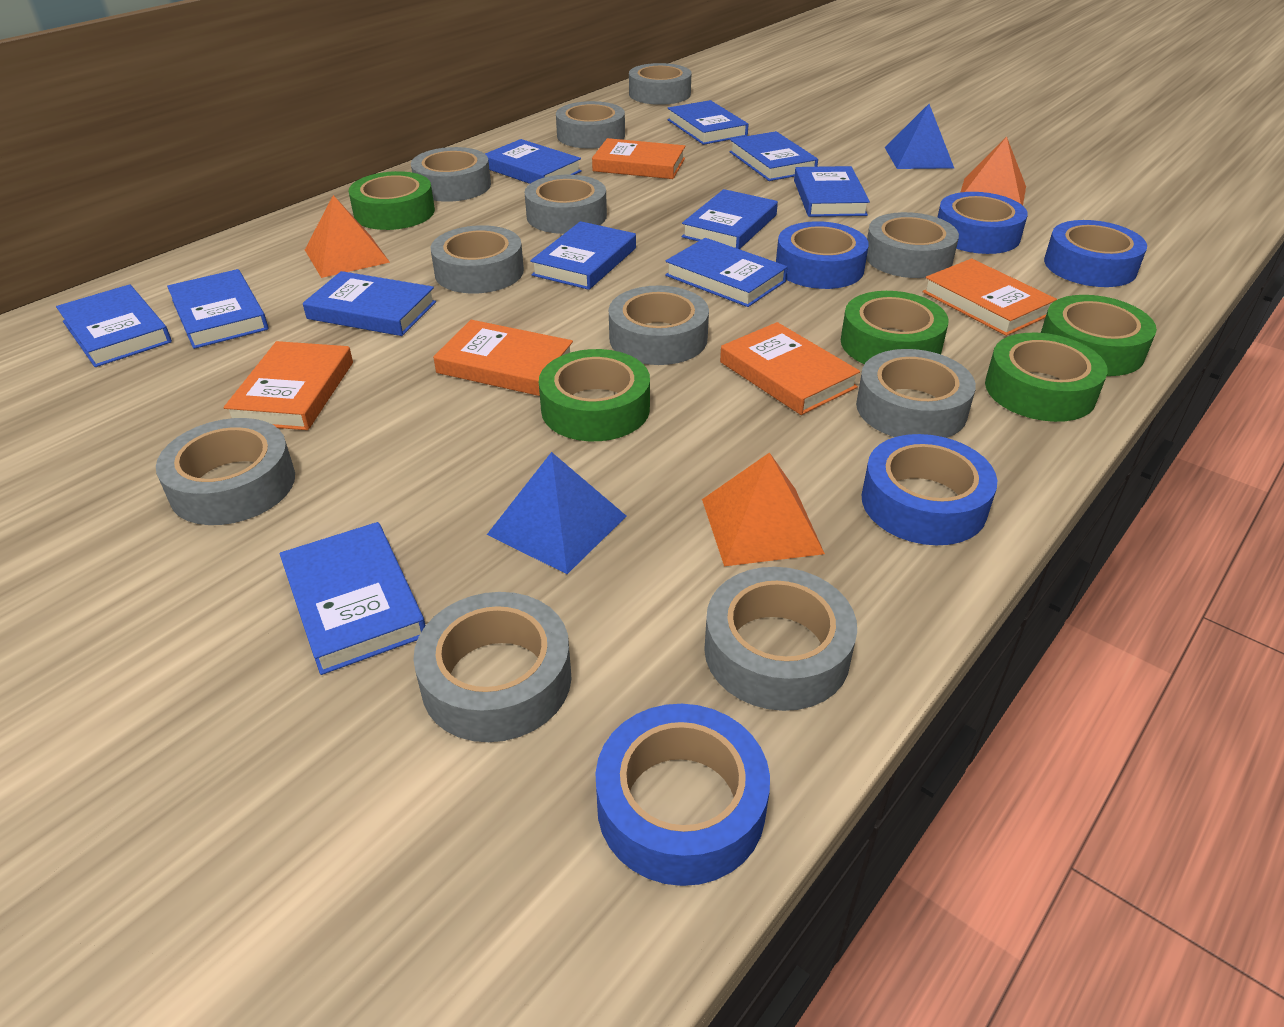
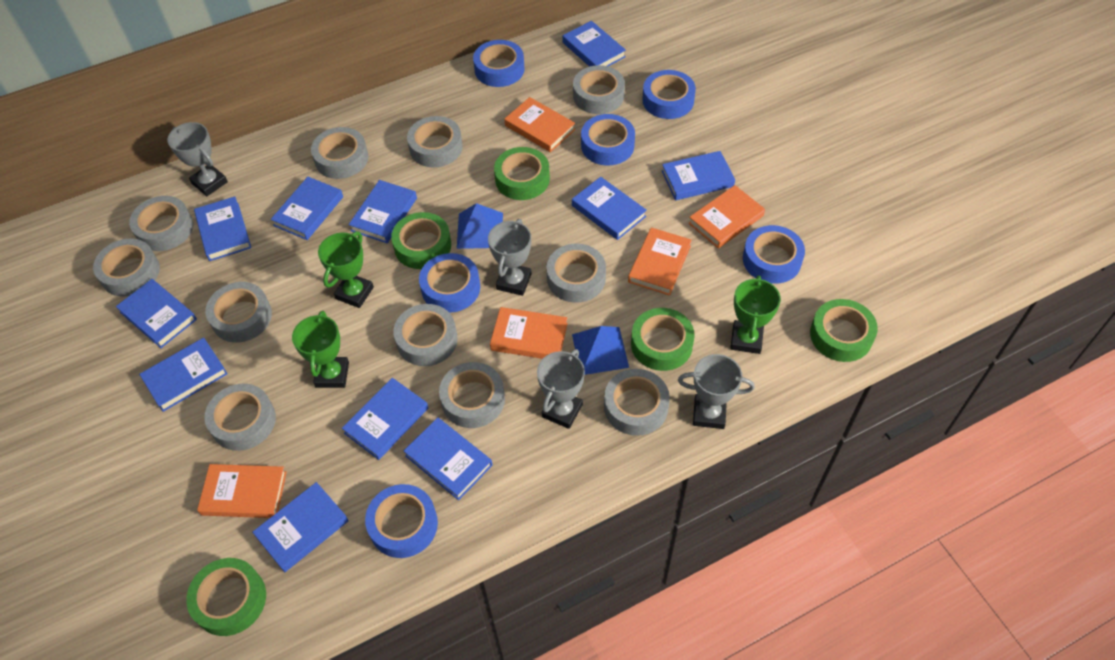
blue tape: [596,704,770,886] [776,221,869,289] [862,434,997,545] [937,192,1028,254] [1044,220,1147,287] = 5 -> [365,484,438,558] [419,253,480,313] [473,40,525,87] [581,114,635,166] [642,70,696,119] [743,225,805,284] = 6
green trophy: none = 0 -> [292,311,349,388] [318,231,374,308] [730,275,781,354] = 3
grey trophy: none = 0 -> [167,122,228,196] [488,219,532,296] [537,349,585,429] [678,354,755,429] = 4
orange pyramid: [305,195,390,278] [702,452,825,566] [960,137,1026,205] = 3 -> none = 0

